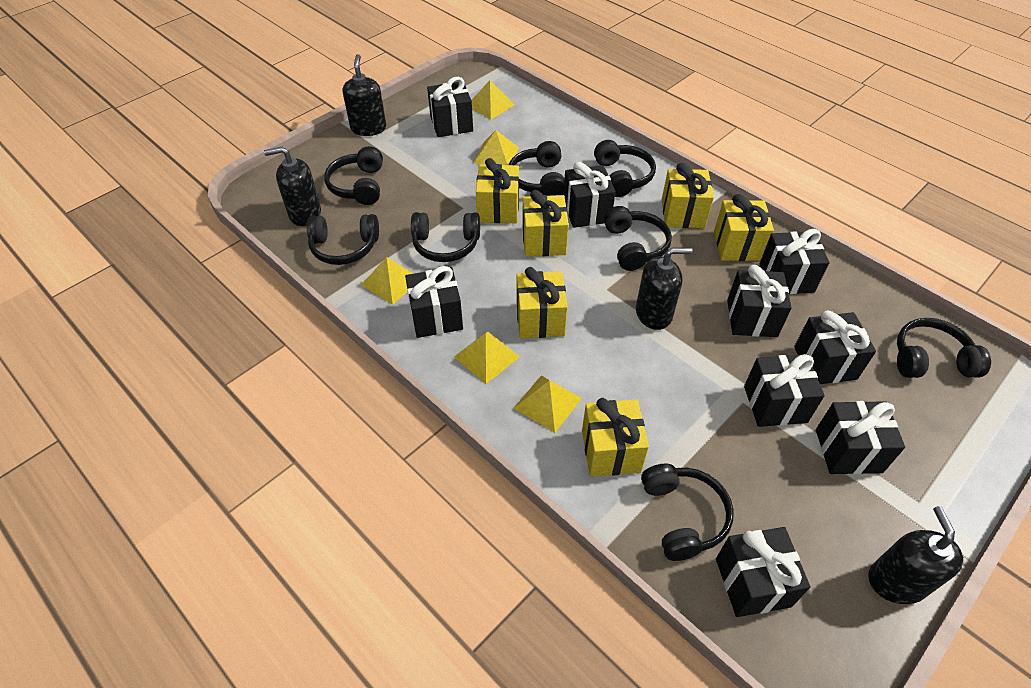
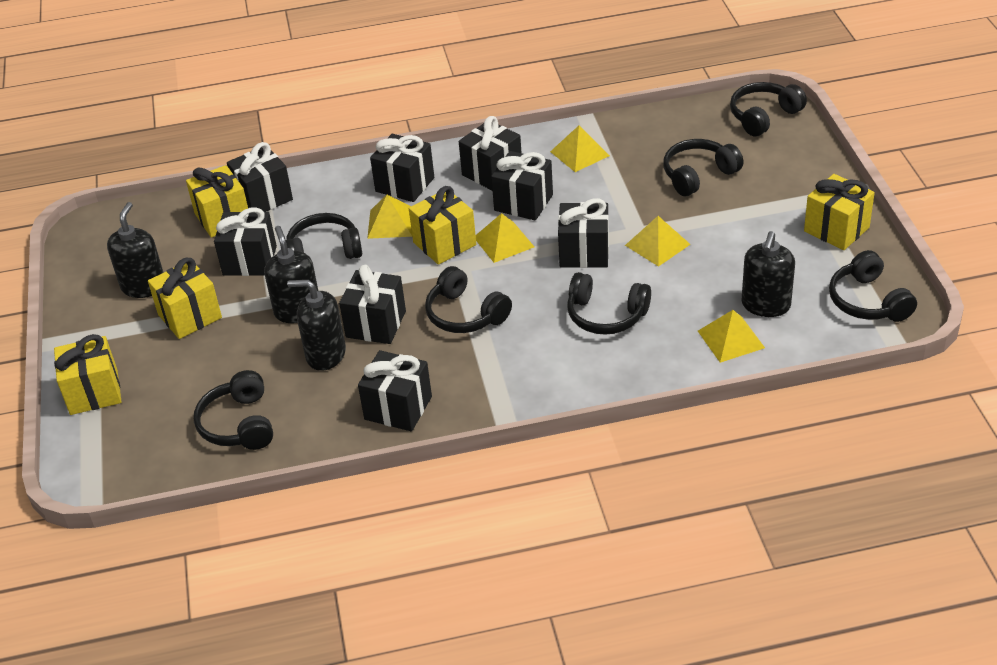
black gift: [405,266,463,338] [427,77,473,137] [563,162,616,228] [716,527,810,617] [727,265,792,337] [744,354,825,427] [760,229,829,294] [794,311,876,384] [816,401,905,474] = 9 -> [214,207,277,276] [227,142,293,212] [339,265,406,344] [358,350,432,431] [370,134,434,202] [459,116,522,190] [491,151,553,221] [558,198,609,268] = 8
black headphones: [307,214,379,265] [324,146,383,205] [411,212,480,262] [509,141,565,196] [594,140,656,197] [604,206,672,271] [641,463,734,561] [897,318,991,378] = 8 -> [194,370,273,450] [286,213,362,259] [425,266,512,333] [567,272,651,335] [663,139,743,196] [730,82,807,137] [829,250,917,322] = 7
yellow gift: [476,158,519,223] [517,267,568,338] [522,190,569,257] [582,398,649,477] [662,163,714,228] [714,194,774,261] = 6 -> [54,334,122,415] [148,258,222,339] [186,165,248,238] [409,186,476,265] [804,174,875,250] = 5

